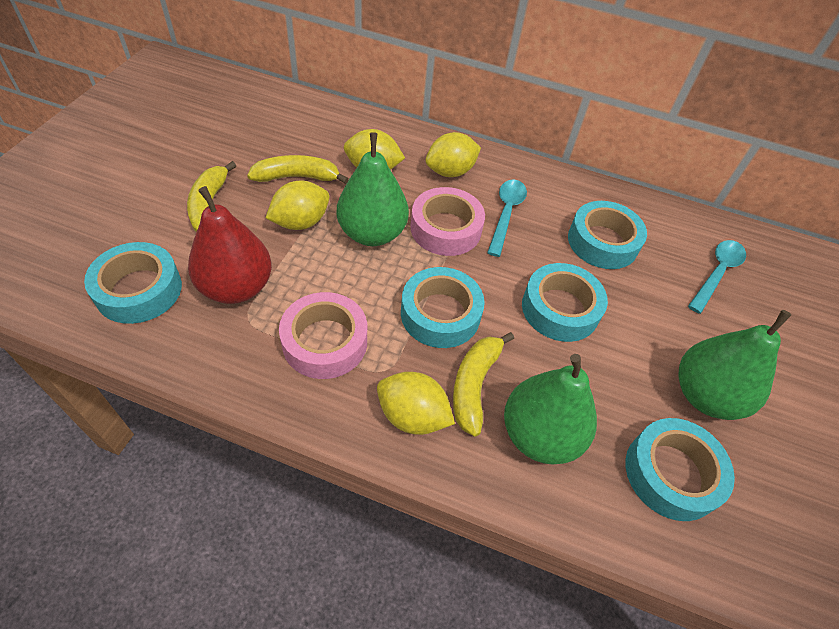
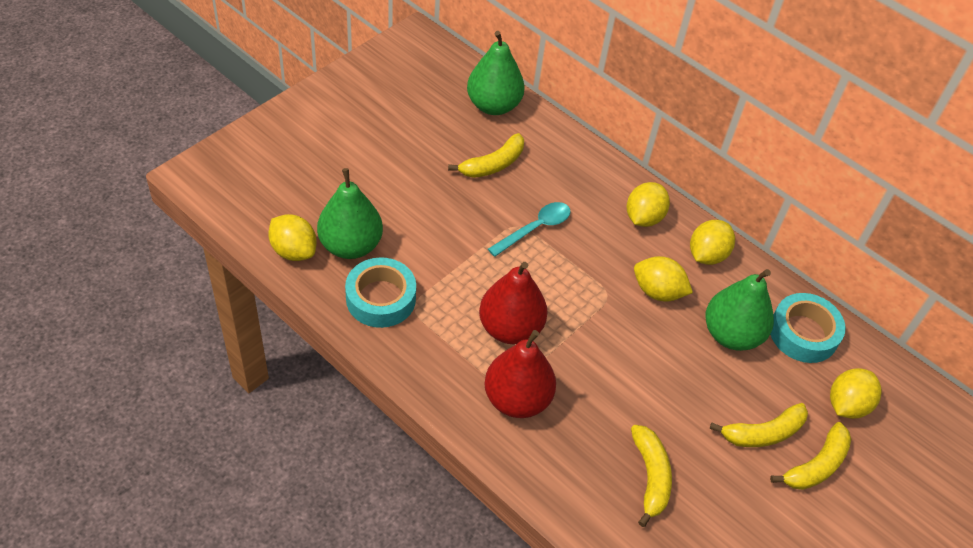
pink tape: [279,292,367,379] [410,187,485,256] = 2 -> none = 0
red pear: [188,186,272,304] = 1 -> [479,262,548,344] [484,330,556,418] = 2
turquoise spoon: [487,179,527,257] [688,240,746,314] = 2 -> [488,202,571,257] = 1
turquoise tape: [84,242,182,324] [401,267,485,348] [522,263,608,342] [568,201,647,269] [625,418,735,521] = 5 -> [345,257,416,328] [770,293,846,363] = 2
yellow banana: [187,161,236,232] [247,155,349,184] [453,332,514,436] = 3 -> [448,133,524,178] [631,425,672,527] [709,403,808,447] [770,422,851,490] = 4
yellow lemon: [266,181,329,230] [344,129,405,170] [377,372,455,435] [426,132,481,177] = 4 -> [268,214,317,261] [627,182,670,227] [634,256,693,302] [690,220,735,265] [830,368,882,419] = 5

